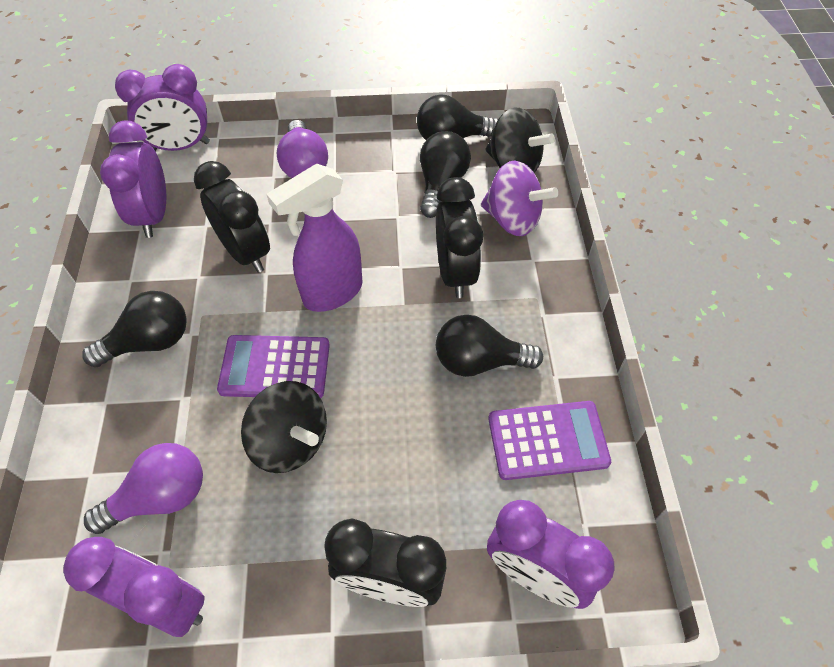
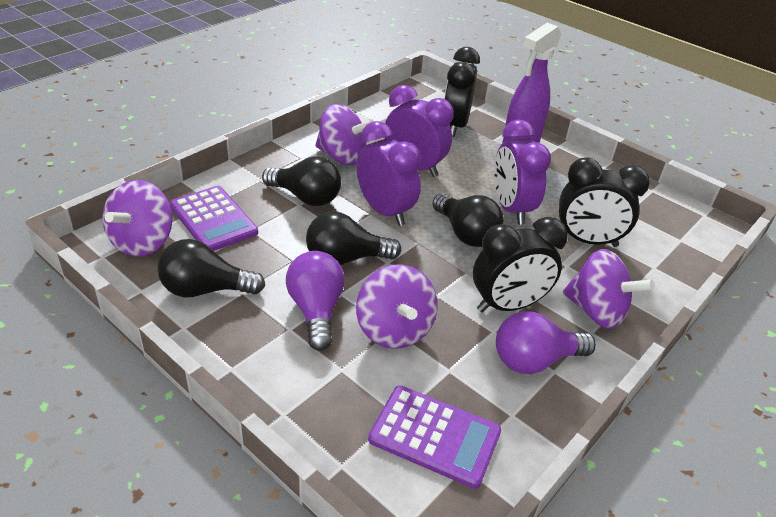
black spinning top: [241,381,327,473] [485,108,555,173] = 2 -> none = 0
purple clock: [63,537,205,637] [100,120,166,238] [115,64,210,151] [487,500,615,609] = 4 -> [356,121,421,226] [385,85,454,177] [494,119,551,225] = 3
purple spinning top: [481,160,558,236] = 1 -> [102,180,172,257] [315,104,374,165] [356,265,438,349] [563,249,655,329] = 4

